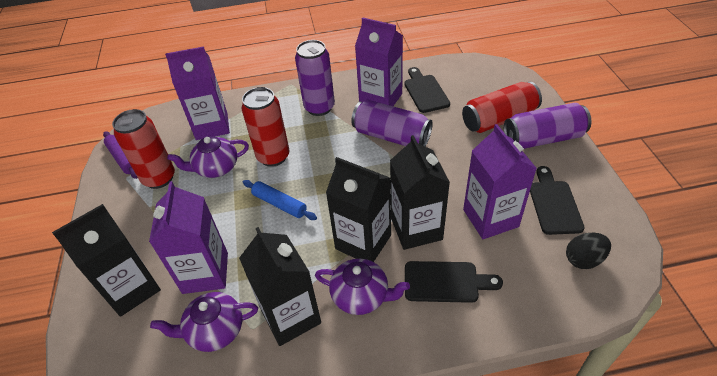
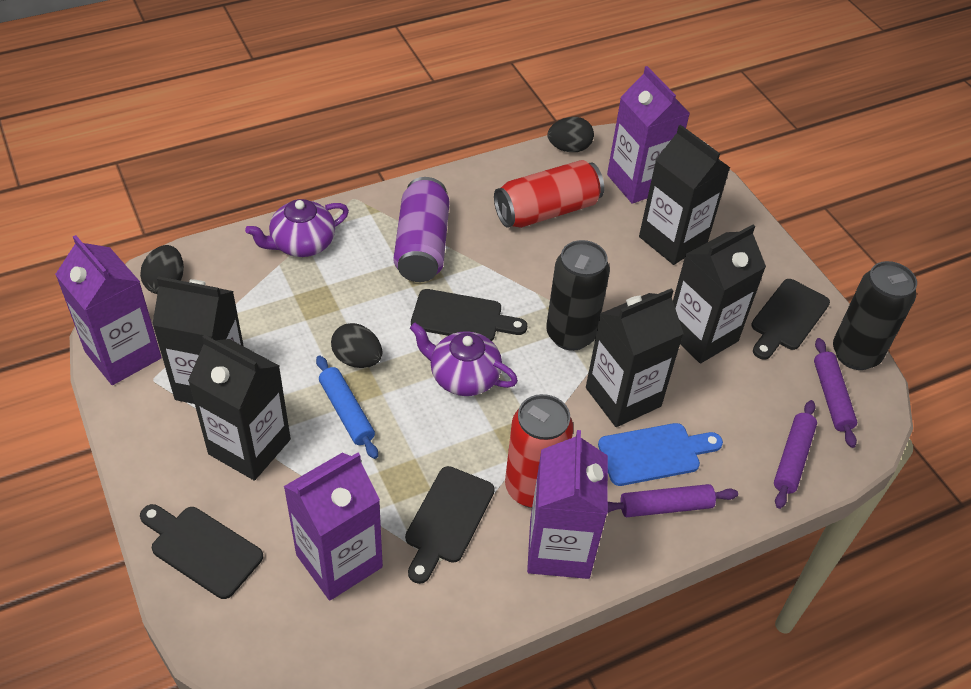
black can: none = 0 -> [546,240,610,351] [833,261,917,370] = 2
black carton: [52,204,161,317] [239,227,321,346] [326,157,391,262] [390,135,450,250] = 4 -> [152,276,244,404] [188,335,291,481] [586,288,684,427] [639,125,730,265] [673,225,766,363] = 5
black cutting board: [404,67,450,113] [405,261,503,303] [530,166,585,235] = 3 -> [140,504,263,599] [405,466,495,584] [411,289,527,341] [751,279,830,360] = 4
black egg: [566,233,611,269] = 1 -> [140,245,184,294] [331,323,382,368] [547,117,594,152] = 3
blue cutting board: none = 0 -> [598,423,723,486] = 1
purple can: [295,40,335,116] [351,100,433,146] [504,103,591,149] = 3 -> [394,177,450,282] = 1
purple rolling pin: [103,131,138,179] = 1 -> [607,484,738,517] [774,400,817,509] [814,338,857,448] = 3
purple teapot: [150,292,258,352] [167,136,249,178] [315,259,410,315] = 3 -> [245,199,349,257] [410,323,518,396] = 2
red can: [112,109,175,189] [242,87,290,167] [462,82,542,133] = 3 -> [494,160,604,228] [505,394,573,508] = 2

